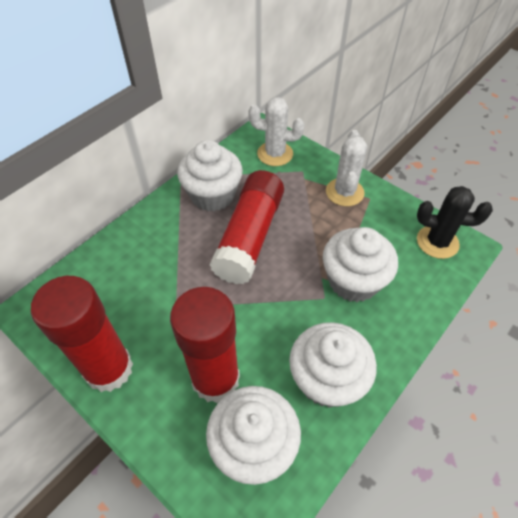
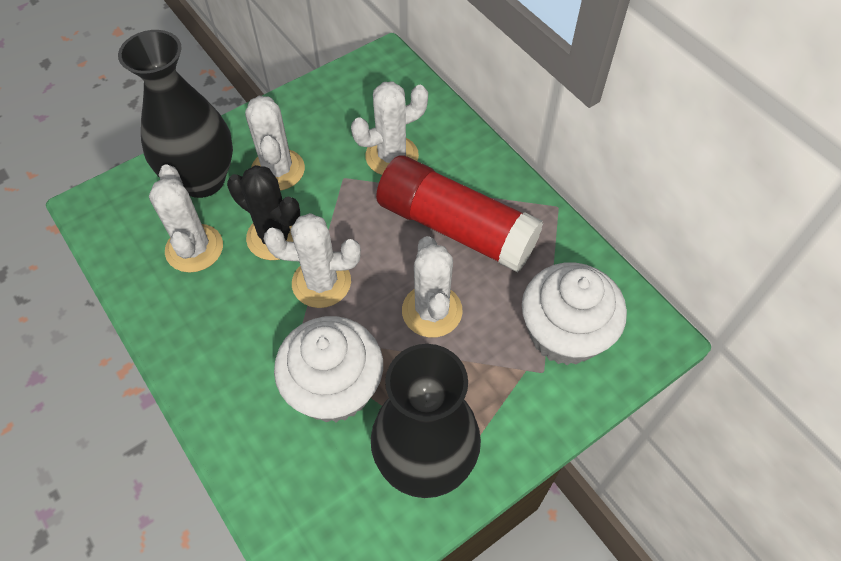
black vase: none = 0 -> [118,30,233,198] [371,344,481,498] = 2
red glue stick: [31,276,133,392] [170,287,240,403] [210,170,284,284] = 3 -> [376,156,543,273] = 1
white cactus: [248,97,305,166] [326,130,367,206] = 2 -> [149,164,223,272] [245,96,305,191] [264,213,361,308] [351,81,428,175] [402,236,463,337] = 5
white cupcake: [177,140,243,212] [206,386,301,485] [289,322,377,408] [323,227,398,302] = 4 -> [274,316,383,422] [522,262,627,365] = 2

